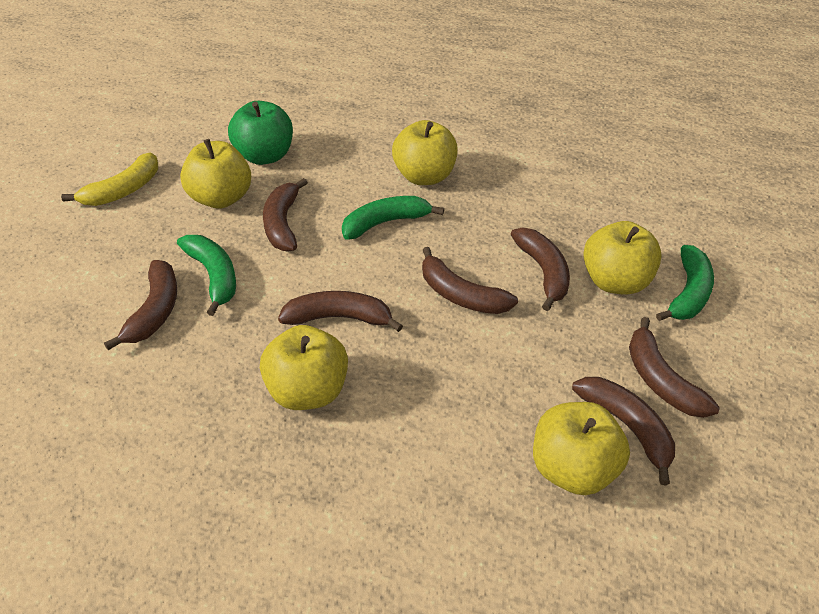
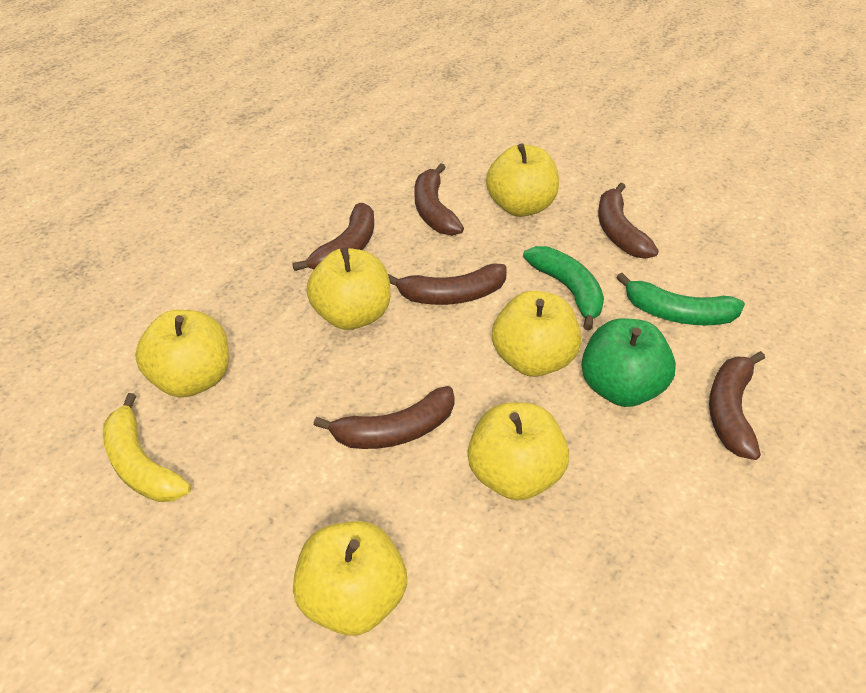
brown banana: [104,260,177,350] [263,178,308,252] [278,291,403,332] [422,247,518,314] [511,227,570,311] [572,377,675,485] [629,317,720,418] = 7 -> [292,203,374,271] [314,386,455,449] [388,263,507,305] [414,163,464,236] [598,183,659,259] [709,351,765,460] = 6
green banana: [177,235,236,316] [342,196,444,240] [656,245,714,321] = 3 -> [523,246,604,330] [616,273,745,325] = 2
yellow apple: [180,139,251,209] [260,325,348,410] [392,120,458,185] [533,402,630,495] [583,221,662,295] = 5 -> [135,310,229,397] [293,521,407,636] [306,247,391,330] [468,402,569,501] [486,143,559,217] [492,291,581,377] = 6

